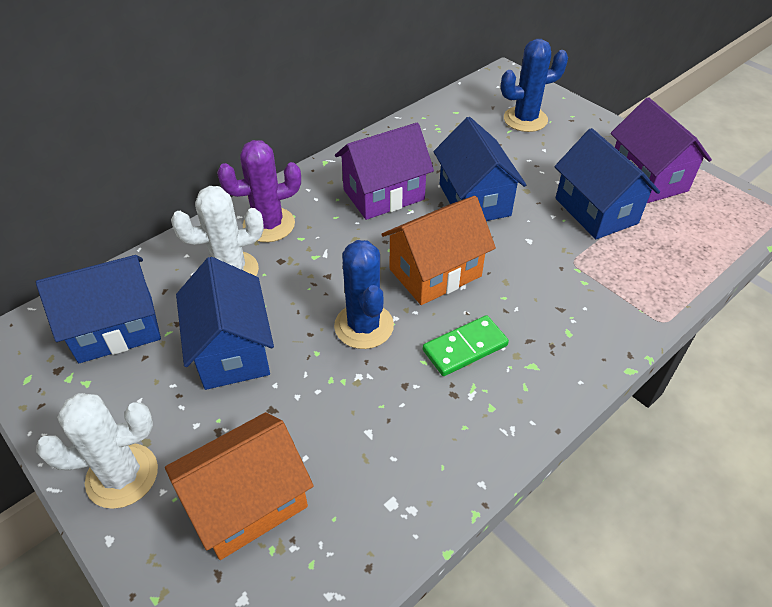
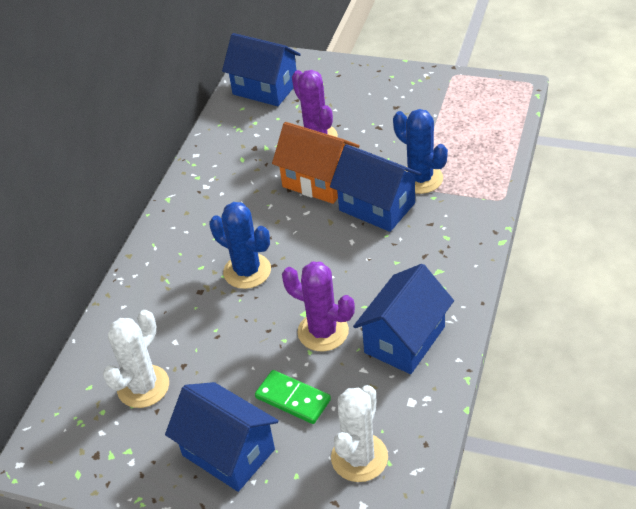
orange house: [165,412,314,560] [381,196,496,305] = 2 -> [272,122,360,204] = 1
purple cactus: [217,140,301,242] = 1 -> [282,262,355,351] [292,70,338,137] = 2
purple house: [335,123,434,220] [611,97,712,203] = 2 -> none = 0

